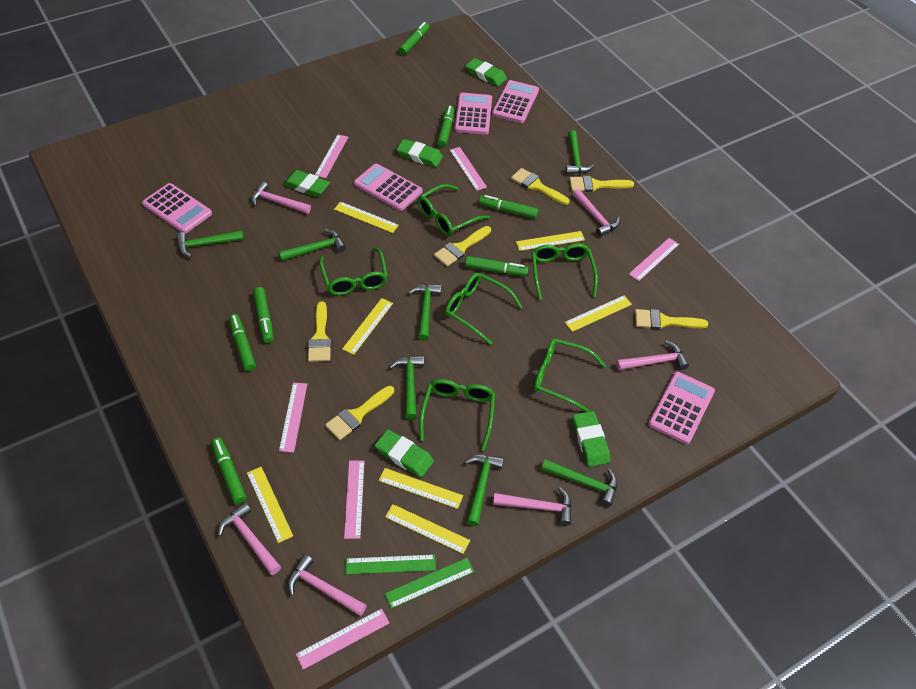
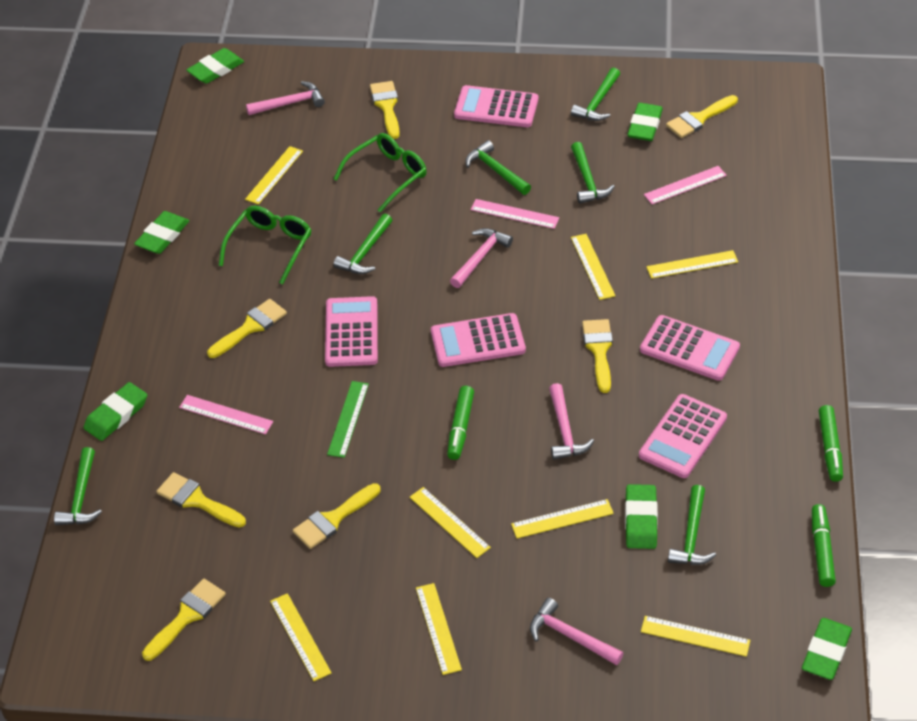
green eraser: [283,170,330,197] [375,429,434,478] [396,139,443,167] [466,58,507,86] [573,411,610,467] = 5 -> [84,382,147,441] [134,211,189,254] [186,48,244,84] [625,484,658,549] [627,103,663,141] [802,618,852,680] = 6
green glasses: [319,247,388,295] [418,184,490,236] [419,379,495,451] [445,273,523,345] [532,243,598,300] [533,338,606,412] = 6 -> [219,206,311,285] [334,133,427,213] = 2
green hammer: [177,230,244,257] [278,229,346,261] [390,356,424,420] [408,284,441,341] [465,455,504,526] [541,459,618,507] [566,131,594,174] = 7 -> [54,447,102,525] [333,214,392,274] [465,140,531,195] [571,67,620,121] [571,142,615,204] [668,485,716,565] = 6
green marker: [211,438,246,504] [229,314,256,371] [253,287,273,343] [399,22,429,55] [437,106,454,147] [465,256,529,276] [479,195,538,219] = 7 -> [447,386,474,460] [812,504,836,587] [819,405,843,482] = 3
green ruler: [345,554,436,574] [385,558,474,609] = 2 -> [327,381,369,458] = 1
pink hammer: [218,502,281,575] [251,181,311,214] [287,554,367,616] [493,487,572,526] [573,189,620,237] [616,341,689,370] = 6 -> [246,81,325,115] [450,228,513,288] [530,598,623,665] [549,383,594,460] = 4
pink ruler: [279,383,307,452] [296,609,389,670] [315,135,348,178] [344,461,365,539] [449,147,487,191] [628,238,679,281] = 6 -> [179,395,273,434] [471,199,559,229] [644,166,727,204] = 3
yellow brush: [308,301,331,362] [325,386,394,440] [434,226,491,266] [511,168,570,205] [569,176,634,192] [635,309,708,329] = 6 -> [142,578,226,661] [156,472,246,528] [207,299,287,358] [293,483,381,549] [370,81,400,139] [582,319,613,393] [666,95,738,138] = 7
yellow ruler: [247,467,293,543] [334,202,399,233] [342,298,393,355] [379,468,463,509] [385,504,470,554] [516,231,585,251] [565,296,632,332] = 7 -> [245,146,303,205] [270,593,332,681] [410,487,491,558] [416,583,462,675] [511,499,614,538] [571,234,615,300] [641,616,750,657] [646,250,738,279] = 8

